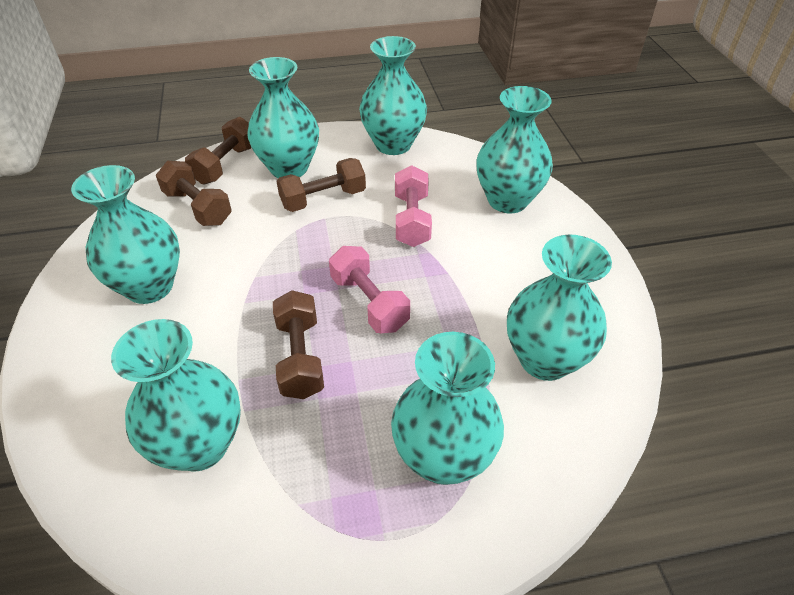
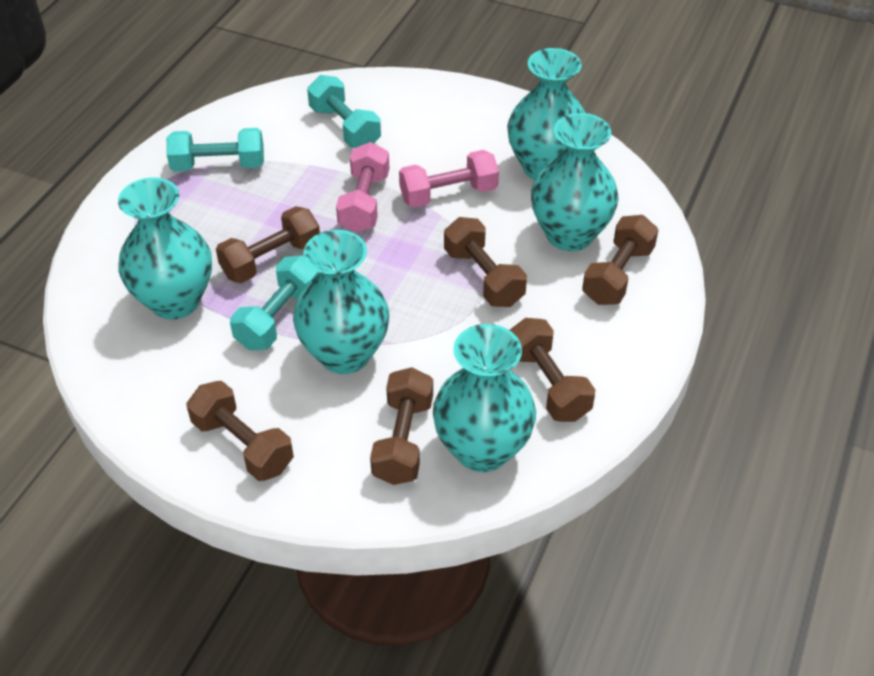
brown dumbbell: [156,161,232,226] [185,117,252,184] [273,290,324,399] [277,158,366,212] = 4 -> [186,381,294,481] [216,206,320,283] [370,367,433,485] [444,217,527,307] [510,318,595,422] [582,215,658,305] = 6
turquoise dumbbell: none = 0 -> [166,128,264,171] [230,255,319,350] [307,75,381,148] = 3
turquoise vase: [71,165,180,304] [111,319,241,472] [247,57,319,178] [359,36,427,155] [391,332,504,485] [476,86,553,213] [507,235,612,381] = 7 -> [118,177,212,319] [293,230,389,374] [433,324,536,472] [507,48,586,180] [531,113,619,251] = 5

